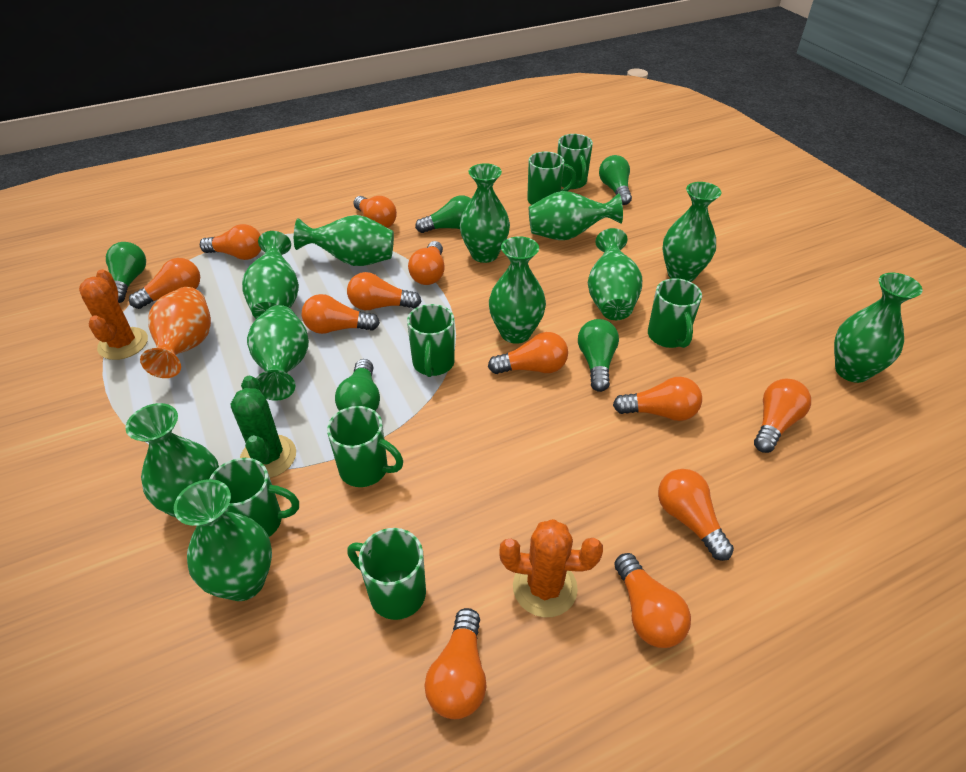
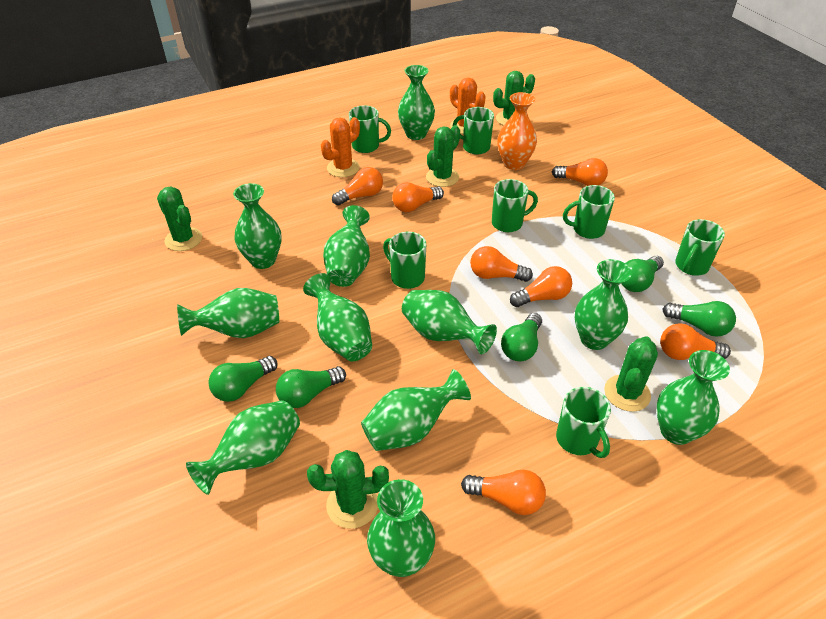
green cactus: [231,375,296,478] = 1 -> [157,186,202,251] [307,450,389,529] [426,125,460,187] [493,71,535,126] [604,336,658,412] = 5
orange light bulb: [129,258,200,309] [200,224,261,260] [302,294,380,334] [347,272,422,310] [353,196,397,228] [408,241,445,285] [424,608,487,719] [488,332,568,374] [613,377,702,421] [614,553,691,648] [658,469,734,561] [754,379,811,453] = 12 -> [332,167,383,205] [392,182,444,212] [461,470,546,515] [470,246,533,282] [510,266,572,307] [552,158,608,186] [660,323,731,360] = 7

